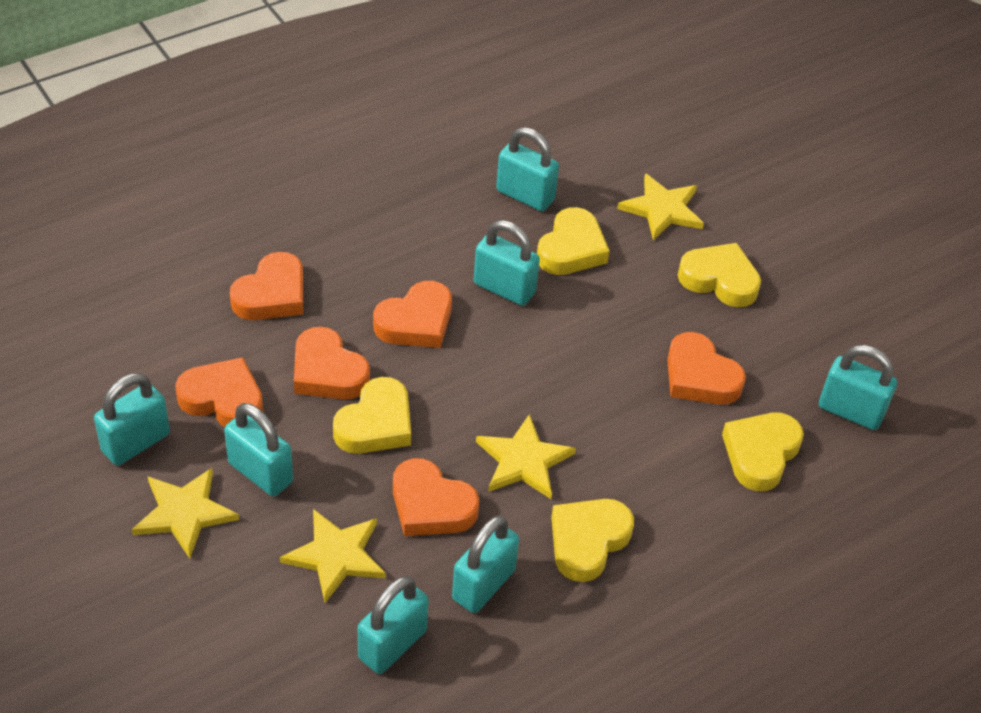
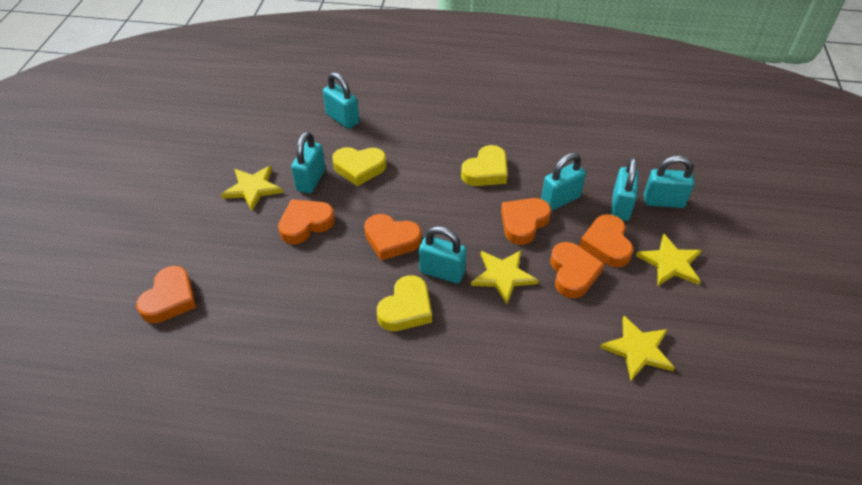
turquoise padlock: [94,373,170,465] [224,403,293,496] [358,576,429,674] [452,515,519,613] [474,220,540,306] [496,127,559,211] [819,345,897,430] = 7 -> [291,131,325,194] [323,72,359,129] [419,226,467,283] [541,153,586,211] [611,157,639,221] [644,156,695,208] = 6
yellow heart: [333,377,411,454] [537,207,610,275] [551,499,634,582] [678,243,761,307] [722,413,804,491] = 5 -> [332,147,386,186] [377,275,432,331] [461,145,508,186] = 3

